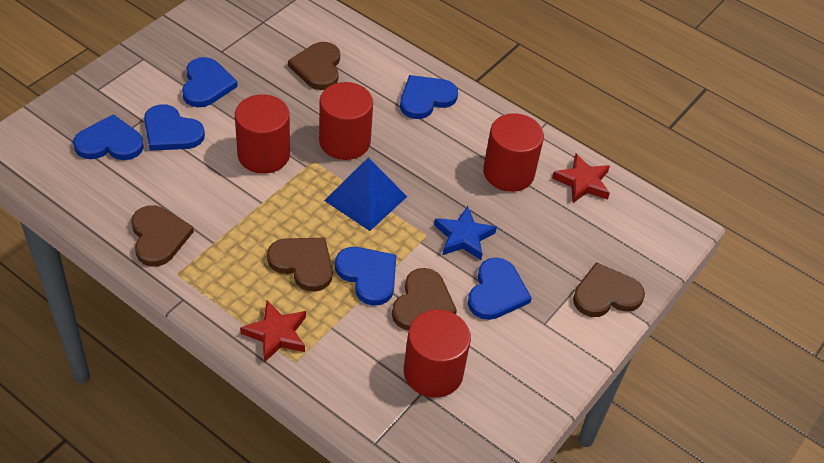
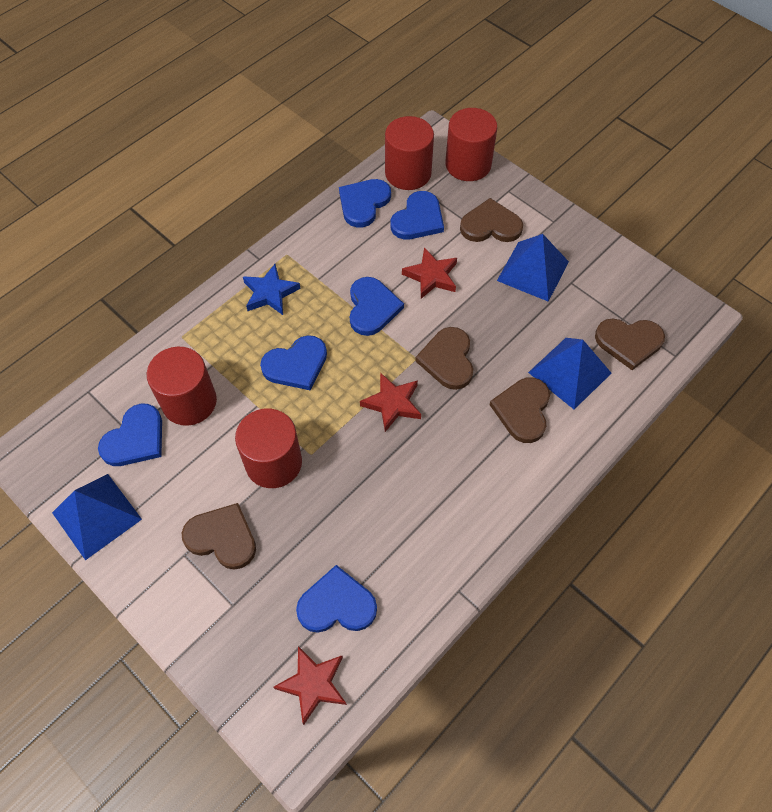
blue pyramid: [324,157,407,231] = 1 -> [52,474,142,560] [497,234,569,302] [528,338,611,410] = 3
red star: [240,301,306,363] [552,153,610,203] = 2 -> [274,646,347,725] [360,373,421,432] [402,247,457,299] = 3

